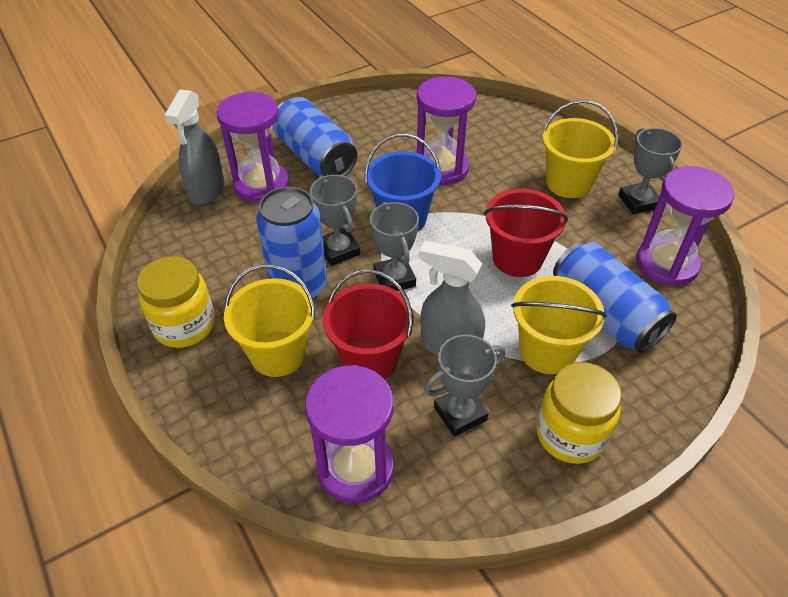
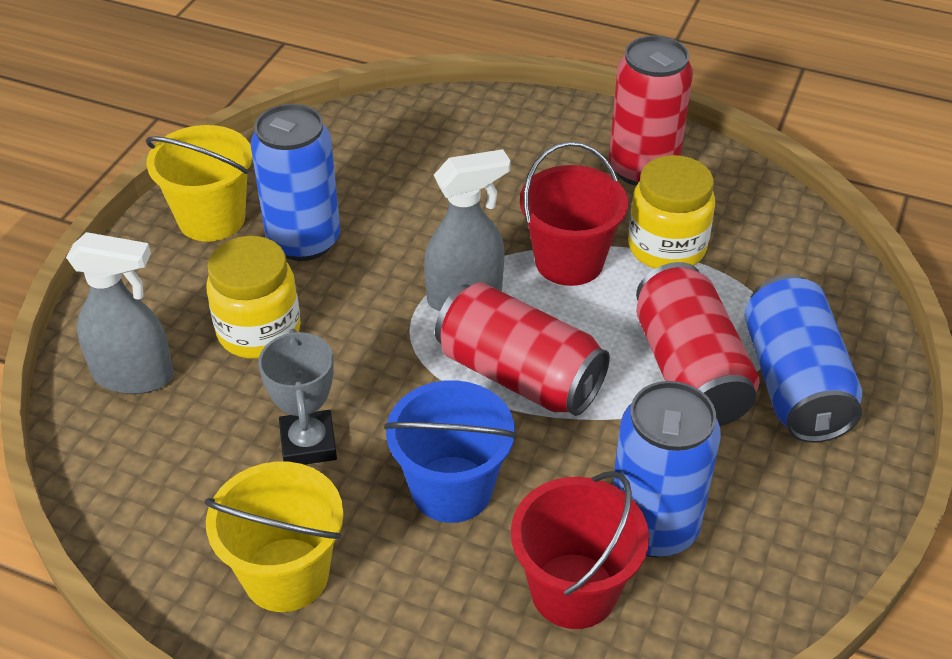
grey trophy: [310,175,360,266] [370,201,419,291] [424,334,506,437] [618,128,682,214] = 4 -> [258,329,337,465] = 1
purple hourglass: [217,92,289,202] [305,365,394,504] [417,77,476,185] [636,166,734,286] = 4 -> none = 0
red can: none = 0 -> [435,282,610,416] [609,36,693,186] [636,262,760,426] = 3
yellow bucket: [224,264,315,377] [511,276,607,374] [542,100,618,198] = 3 -> [145,125,252,242] [205,461,343,612] = 2

